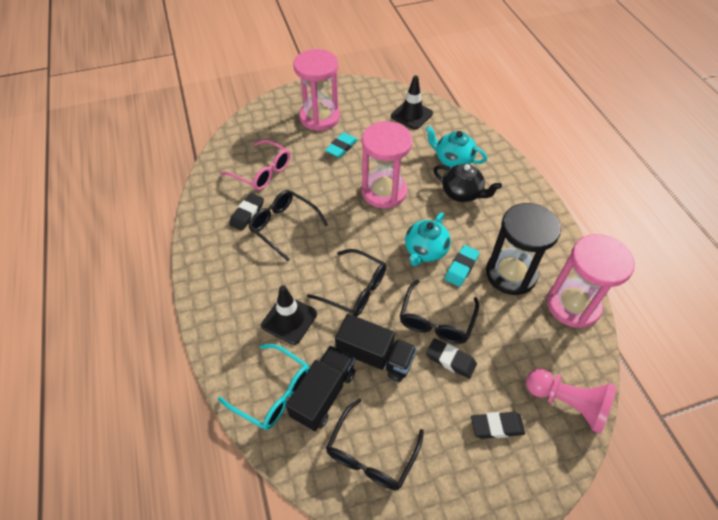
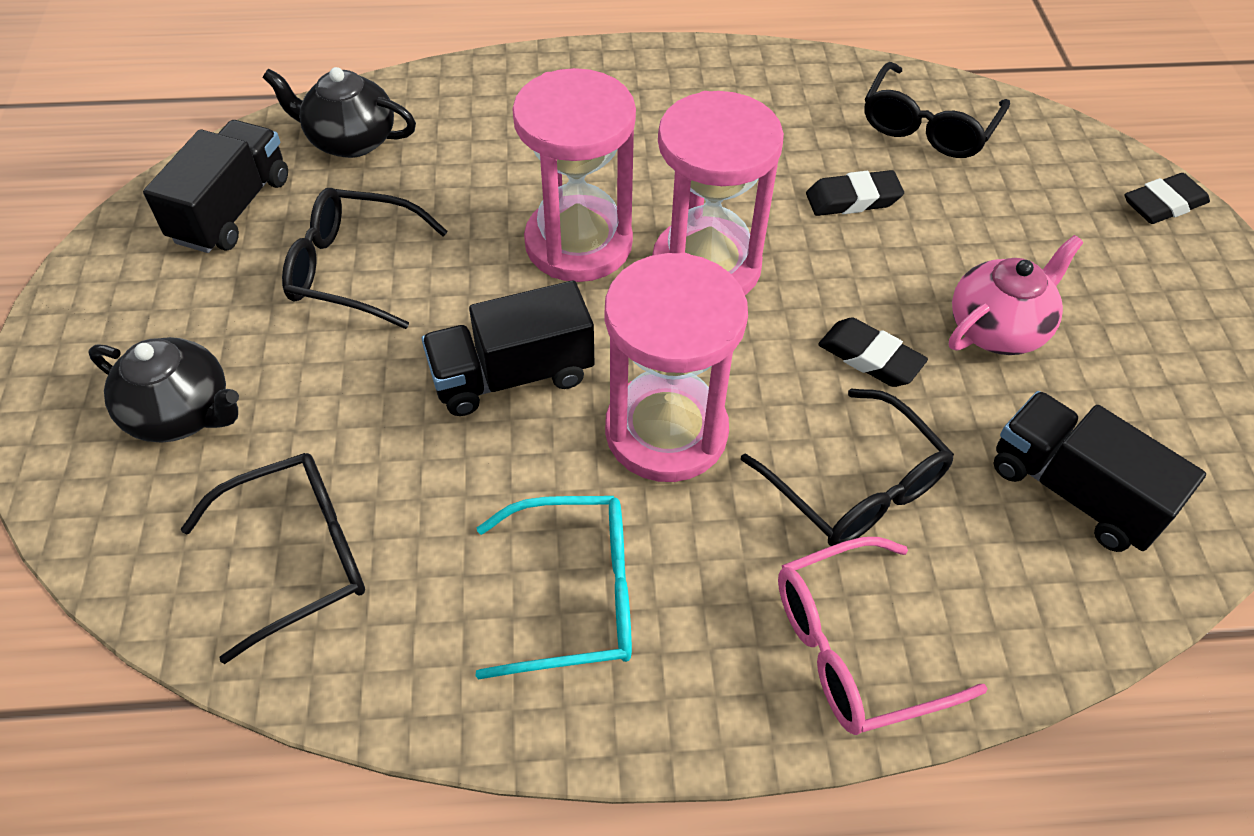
black hourglass: [486,203,561,295] = 1 -> none = 0
black teapot: [433,164,502,202] = 1 -> [89,337,239,443] [262,67,416,158] = 2
black traffic cone: [261,285,317,345] [391,75,433,129] = 2 -> none = 0
black truck: [286,345,355,431] [335,314,417,382] = 2 -> [143,120,288,253] [422,280,594,416] [993,391,1206,552] = 3
pink pawn: [526,369,617,434] = 1 -> none = 0
pink teapot: none = 0 -> [949,235,1084,355] = 1
turquoise eraser: [325,132,358,158] [445,245,479,287] = 2 -> none = 0
turquoise teapot: [405,212,451,266] [425,126,487,168] = 2 -> none = 0

